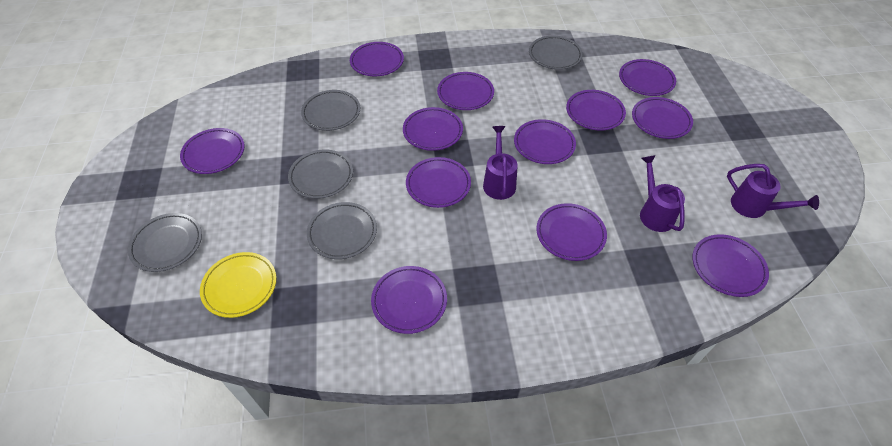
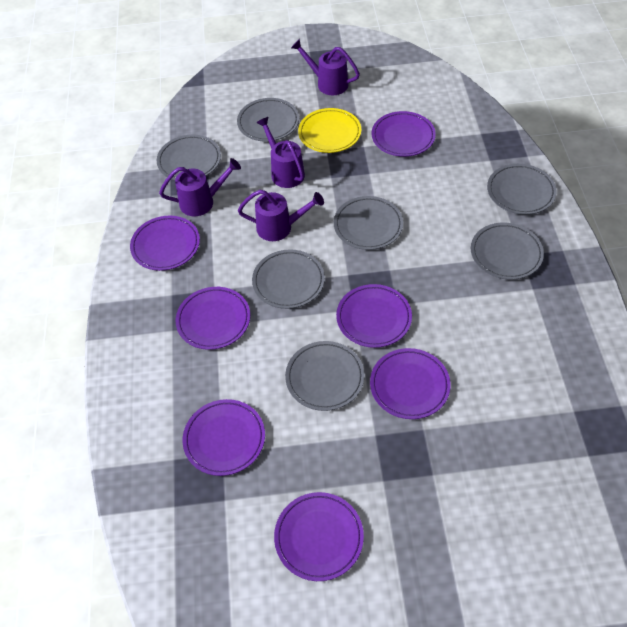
grey plate: [128,213,202,272] [288,149,353,199] [301,90,360,131] [307,202,377,259] [529,36,583,70] = 5 -> [157,135,221,180] [237,98,299,142] [252,249,325,309] [285,341,365,411] [334,196,403,250] [471,223,544,280] [487,164,557,215] = 7
purple plate: [180,128,245,174] [350,42,404,76] [371,266,447,334] [403,107,463,151] [406,157,471,208] [437,72,494,110] [514,119,576,164] [536,203,607,261] [566,90,626,130] [619,59,676,96] [632,97,693,139] [692,234,769,297] = 12 -> [130,216,200,271] [176,287,250,350] [182,399,265,476] [274,492,364,581] [336,284,412,348] [370,348,451,419] [371,111,436,157] = 7
purple watering can: [483,126,518,200] [640,155,685,232] [727,164,819,218] = 3 -> [159,158,241,216] [238,190,324,241] [256,117,305,188] [291,39,360,95] = 4

